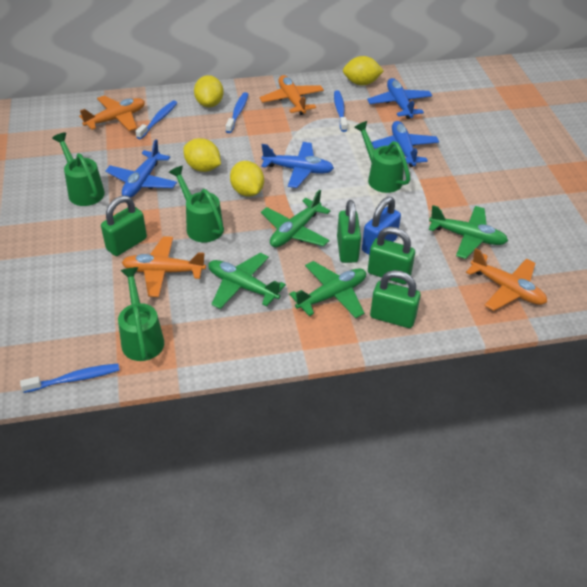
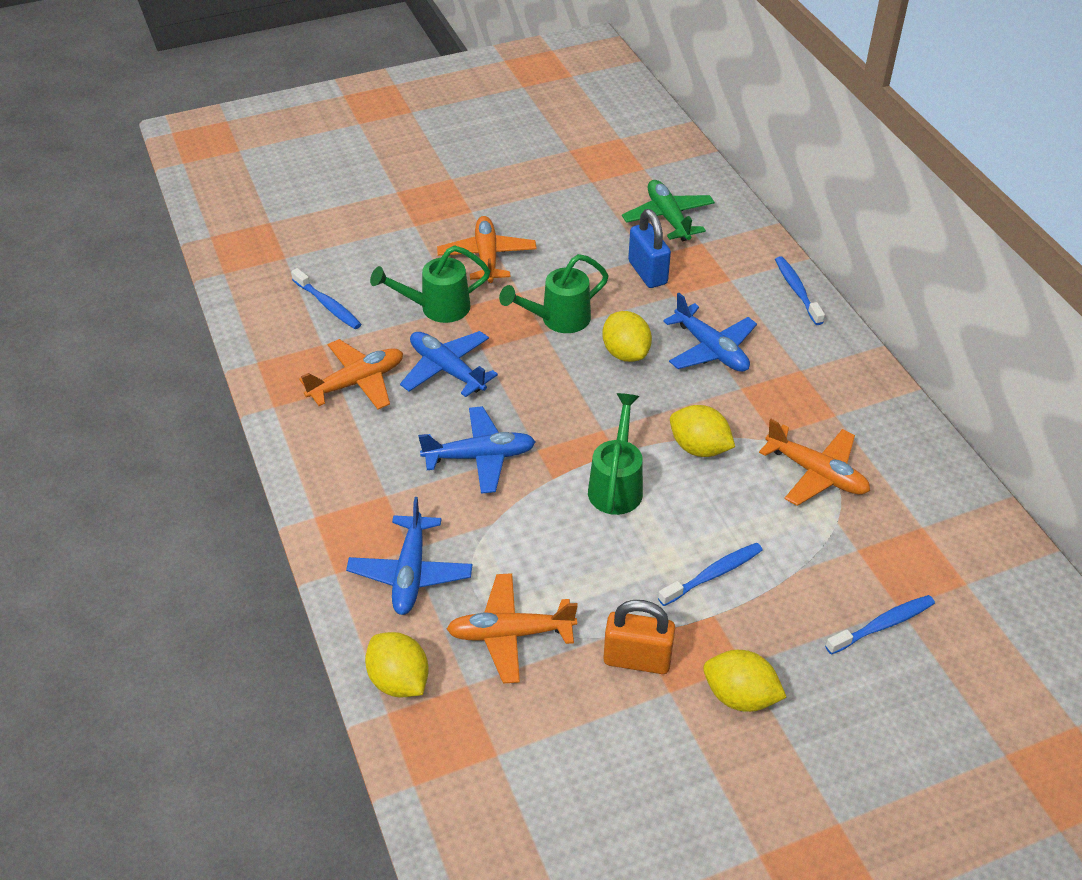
green padlock: [101,195,147,256] [337,200,361,263] [368,227,415,284] [370,270,421,328] = 4 -> none = 0
green plane: [208,253,286,309] [261,190,330,247] [289,261,366,318] [429,205,508,259] = 4 -> [622,180,715,241] = 1
green watering can: [52,132,105,206] [118,267,164,361] [169,166,224,242] [354,121,410,193] = 4 -> [370,245,490,323] [499,254,609,333] [588,393,643,515] = 3
orange padlock: none = 0 -> [604,600,675,674] = 1

